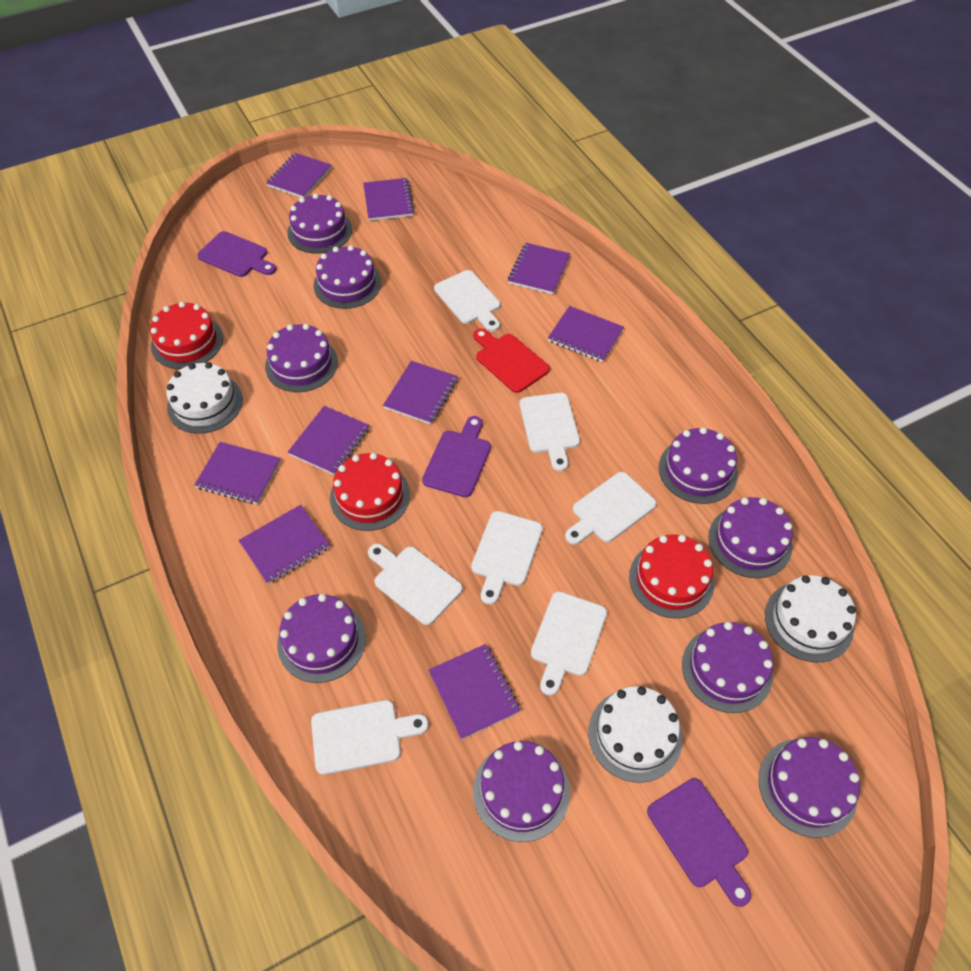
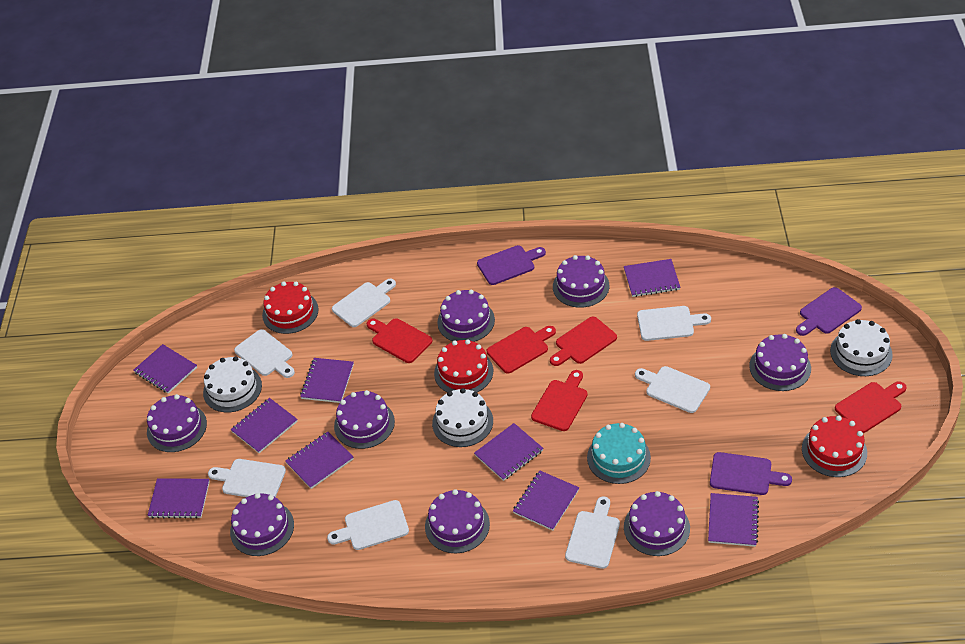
purple cake: [265,324,338,392] [277,594,366,683] [287,193,352,254] [314,245,381,309] [473,741,570,842] [659,427,738,504] [682,622,773,713] [708,497,793,578] [759,737,860,838] = 9 -> [147,394,207,452] [230,493,294,556] [334,390,395,449] [425,489,490,553] [437,290,495,342] [553,255,609,308] [624,491,690,556] [749,334,811,391] = 8
red cutting board: [473,328,550,393] = 1 -> [367,318,432,363] [487,326,556,374] [531,370,587,431] [550,317,617,366] [835,381,907,433] = 5
turquoise cake: none = 0 -> [587,423,651,484] = 1

